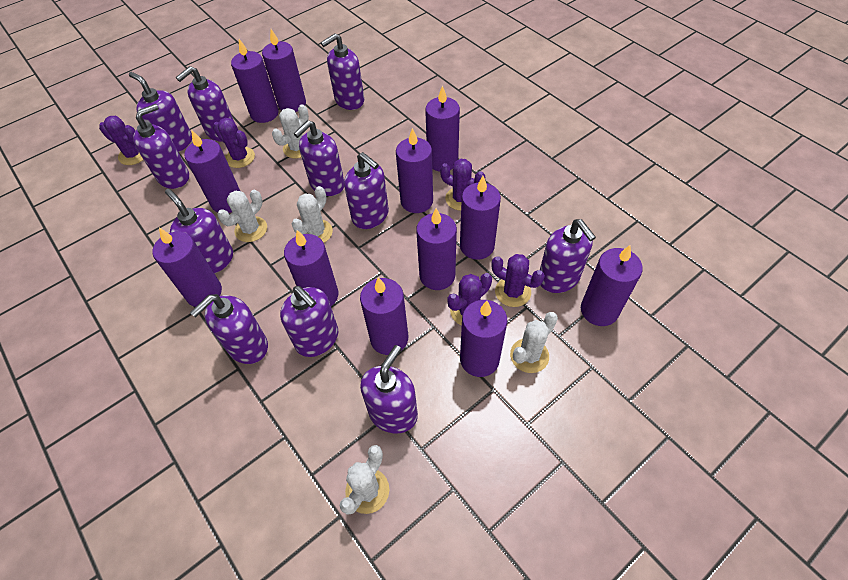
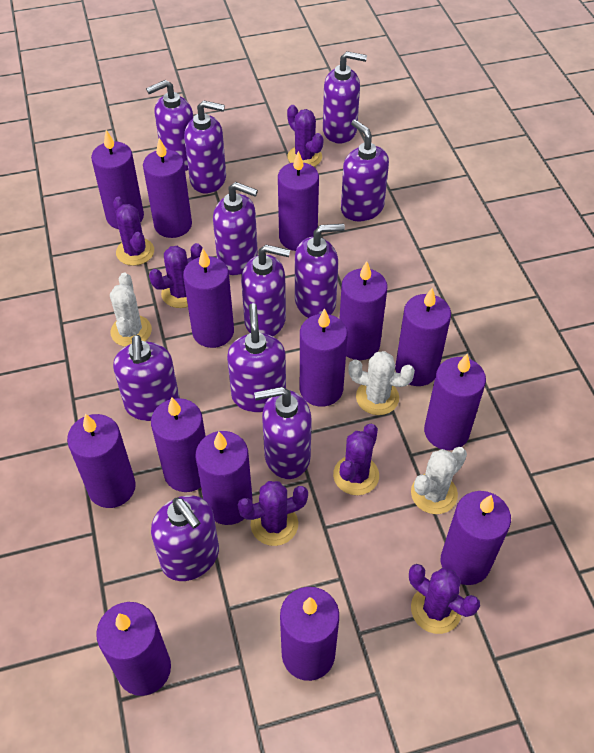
purple cactus: [99,116,143,165] [213,118,255,168] [440,159,485,211] [447,273,492,325] [492,254,545,307] = 5 -> [113,197,154,266] [149,243,203,308] [237,481,308,546] [287,105,324,167] [333,424,379,495] [409,564,480,634] = 6
purple candle: [153,228,222,307] [184,130,240,213] [231,39,279,123] [262,29,306,112] [284,230,338,306] [360,277,408,355] [396,128,433,213] [416,208,457,290] [425,85,460,172] [460,176,501,260] [460,300,507,377] [581,245,643,326] = 12 -> [67,414,136,508] [91,130,144,229] [96,602,171,696] [143,138,192,238] [151,398,206,492] [183,249,234,348] [195,431,253,525] [278,151,319,251] [280,587,339,681] [300,308,348,407] [339,261,388,360] [395,288,451,386] [424,354,486,450] [441,491,511,585] = 14
white cactus: [217,190,267,242] [272,104,309,159] [292,186,333,243] [340,445,389,515] [510,312,558,373] = 5 -> [110,273,152,347] [348,351,415,415] [411,447,467,514] = 3

